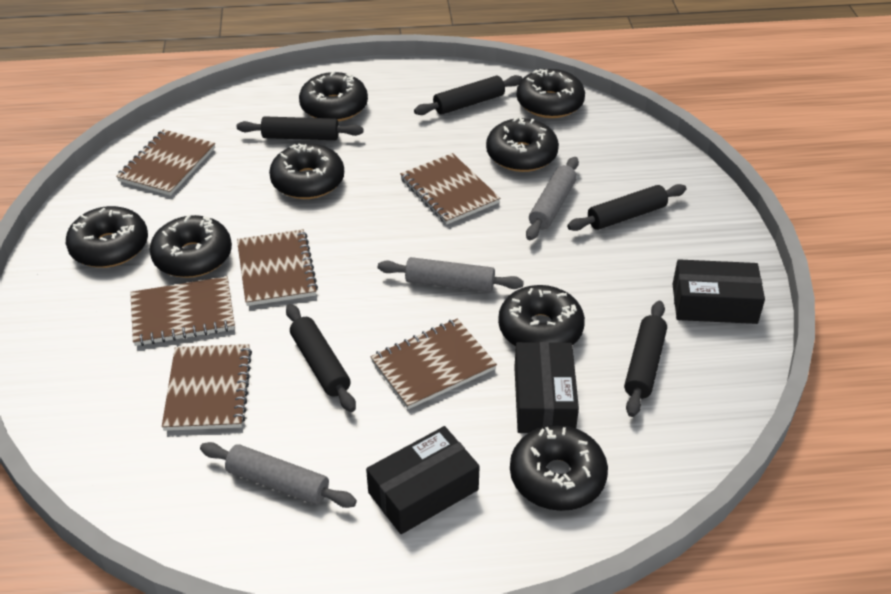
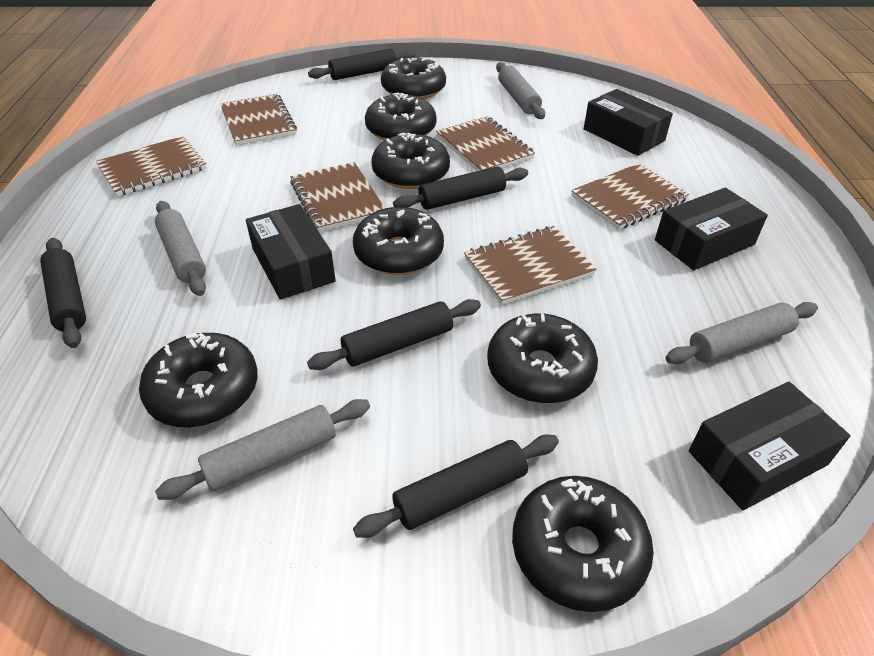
black box: [366,426,480,534] [514,342,579,433] [673,259,765,324] = 3 -> [246,204,336,300] [584,89,673,156] [655,188,768,270] [689,382,851,510] = 4
black donut: [66,206,148,268] [149,215,232,278] [269,143,344,199] [299,71,368,122] [486,117,559,172] [498,285,585,346] [510,425,608,511] [517,69,585,118] = 8 -> [139,332,258,428] [353,207,444,275] [365,93,437,141] [371,132,450,189] [381,57,446,99] [487,314,598,403] [512,476,654,612] = 7
grey rolling pin: [200,442,357,508] [378,257,524,292] [526,157,579,240] = 3 -> [155,201,206,296] [155,399,370,500] [496,62,545,119] [666,302,818,364] = 4

